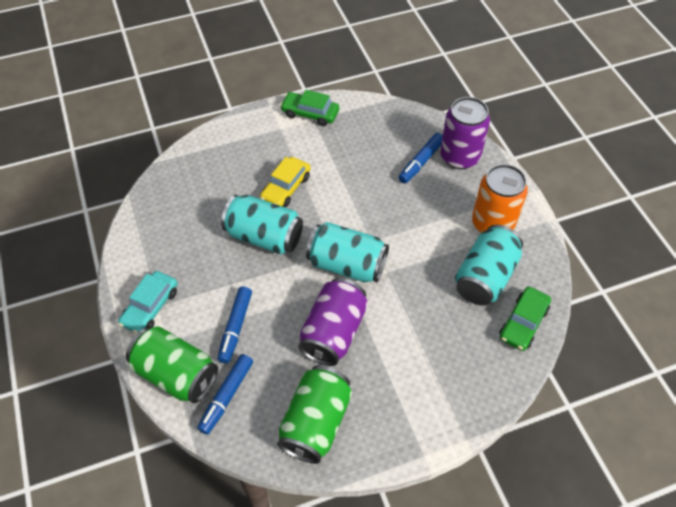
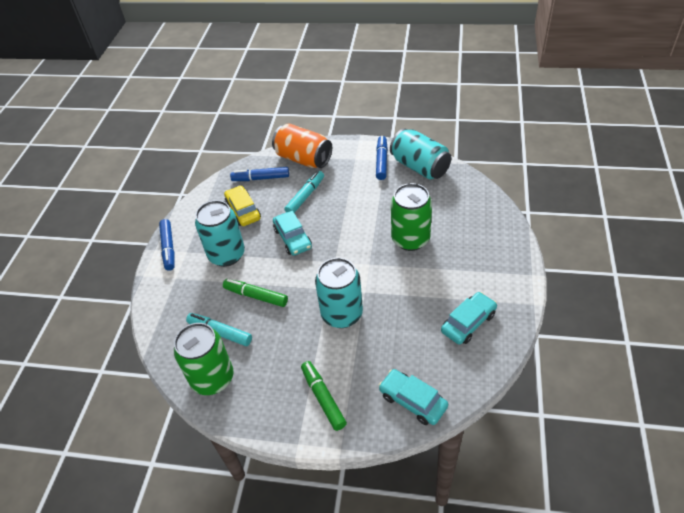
green car: [280,90,339,126] [499,287,551,351] = 2 -> none = 0
green marker: none = 0 -> [223,279,288,307] [301,361,347,431] = 2
purple can: [298,278,368,366] [440,97,490,169] = 2 -> none = 0
turquoise car: [118,271,178,333] = 1 -> [273,211,312,256] [379,369,448,425] [441,292,497,345] = 3
turquoise marker: none = 0 -> [186,313,252,346] [284,171,324,213] = 2

